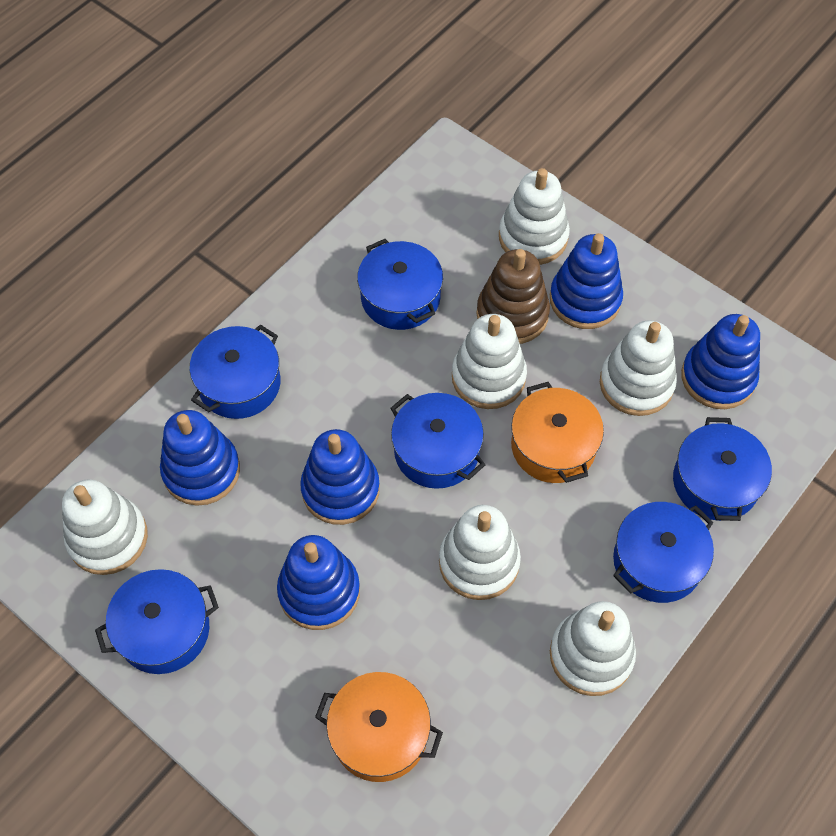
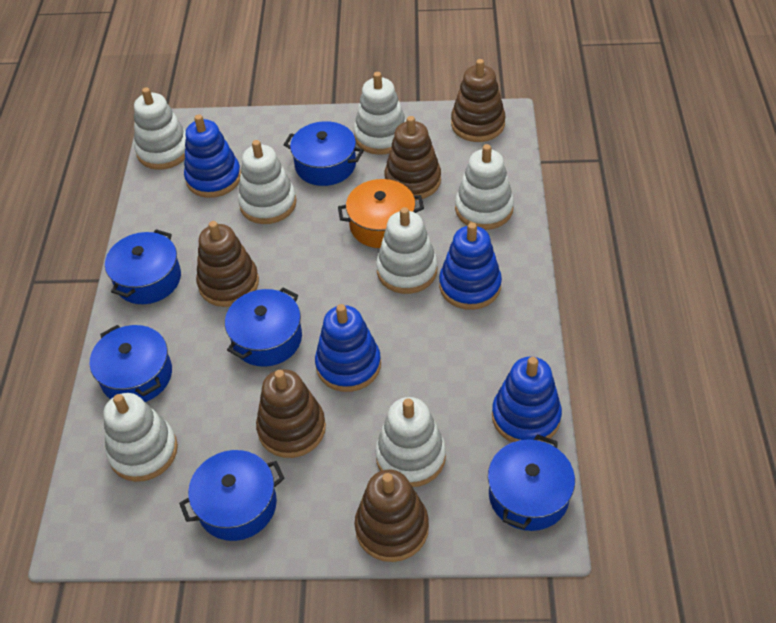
blue stacking toy: [160,410,240,506] [277,535,360,630] [300,429,380,525] [550,233,623,329] [681,314,760,409] = 5 -> [184,114,241,198] [315,304,381,392] [439,222,502,310] [492,356,562,442] = 4
brown stacking toy: [476,249,550,344] = 1 -> [196,221,259,307] [256,369,326,458] [355,470,429,562] [384,116,441,200] [451,59,505,142] = 5
orange pot: [315,672,443,782] [511,382,604,483] = 2 -> [338,179,424,248] = 1
white stacking toy: [62,480,148,575] [439,505,521,600] [452,314,527,409] [499,168,570,265] [550,601,636,696] [600,320,677,416] = 6 -> [103,393,178,482] [134,87,186,170] [238,140,296,224] [354,72,406,155] [375,397,446,487] [376,207,437,294] [455,144,514,230] = 7

